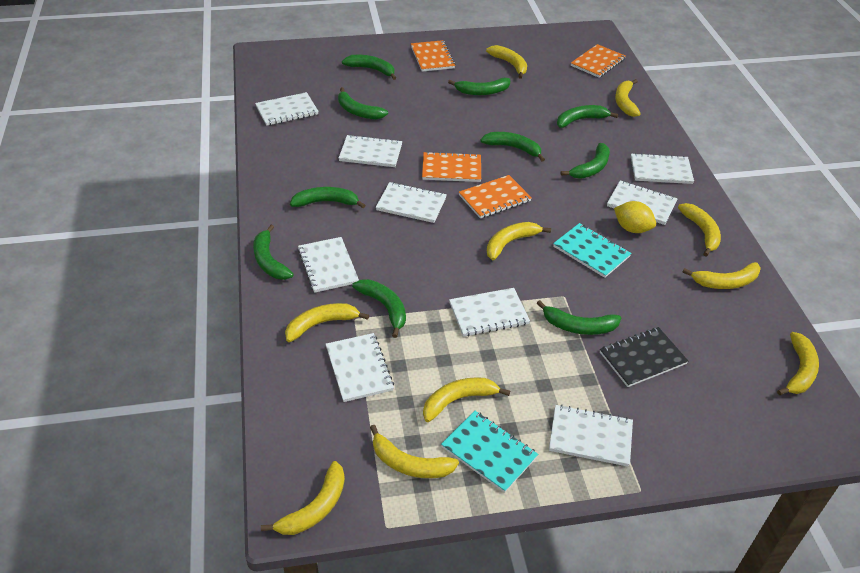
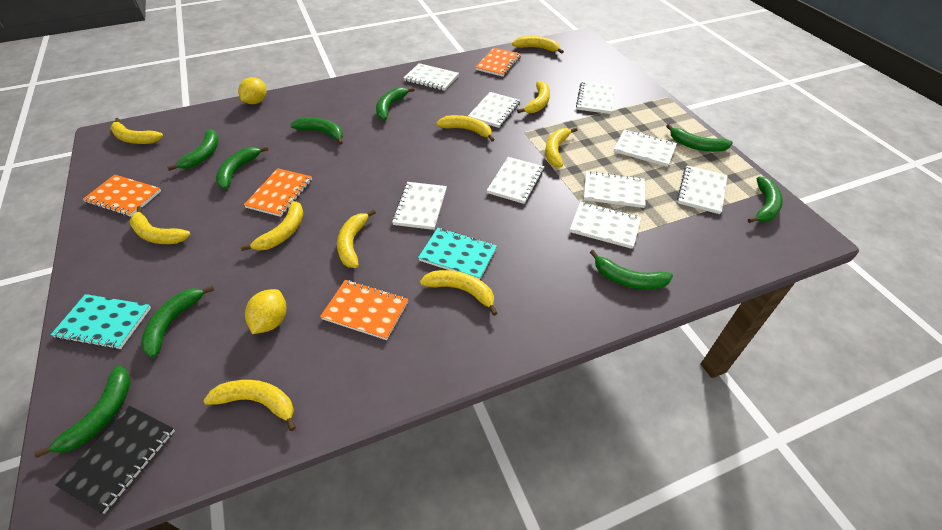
green banana: [253,225,294,280] [290,187,366,208] [338,87,388,120] [342,55,396,80] [352,279,406,338] [448,78,510,95] [480,132,545,161] [537,300,621,335] [557,105,618,128] [561,143,610,179] = 10 -> [34,366,131,458] [141,286,214,358] [167,129,219,171] [216,146,268,189] [291,117,343,145] [376,87,415,120] [590,250,673,290] [666,124,733,152] [748,177,783,223] = 9
yellow lemon: [614,201,656,233] = 1 -> [238,77,266,104] [245,289,286,334] = 2

